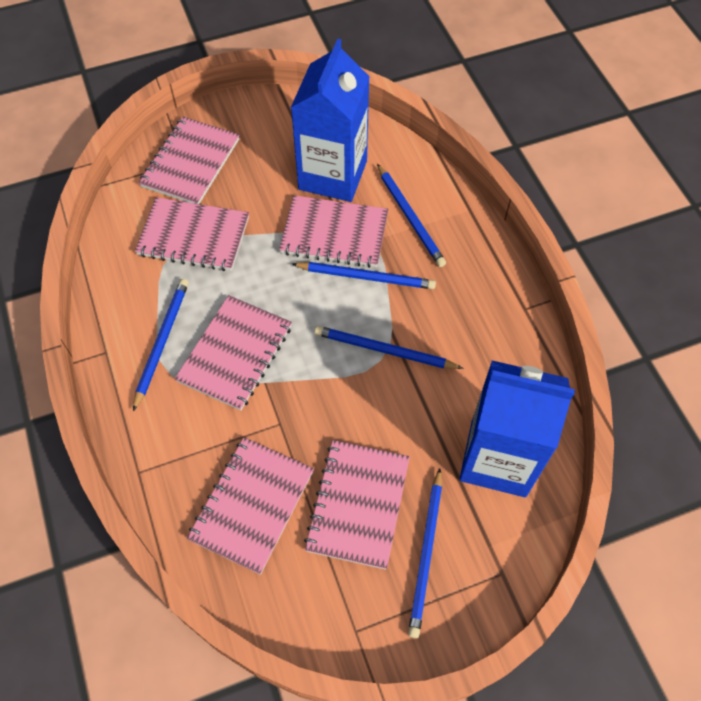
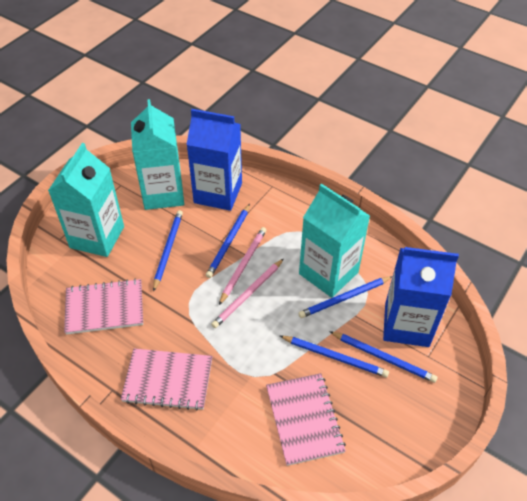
pink notebook: [135,197,249,271] [138,117,239,204] [175,295,292,411] [187,437,314,575] [279,195,389,268] [304,440,410,570] = 6 -> [64,279,143,335] [121,348,212,411] [266,373,346,466] = 3
pink pencil: none = 0 -> [211,259,284,328] [219,227,267,305] = 2
turquoise carton: none = 0 -> [48,143,124,257] [131,99,184,210] [299,184,370,298] = 3

